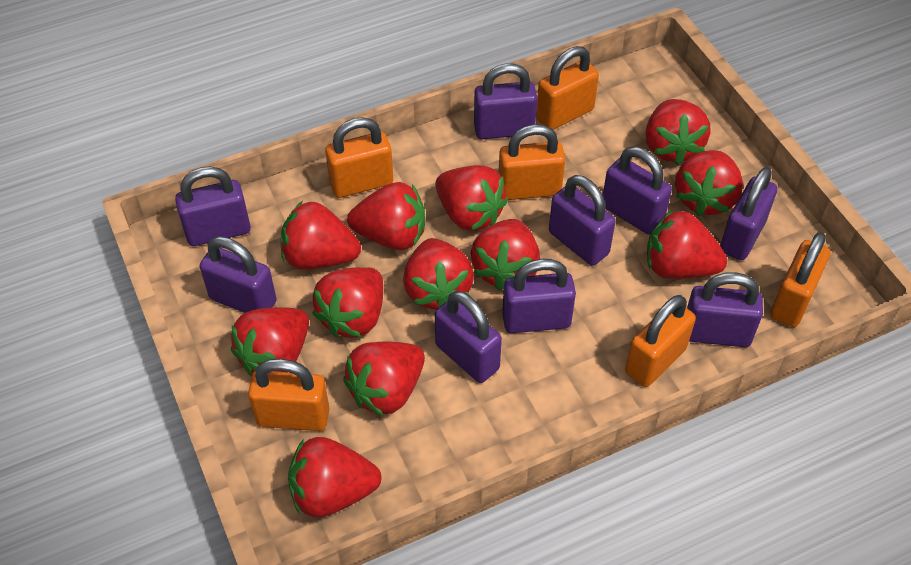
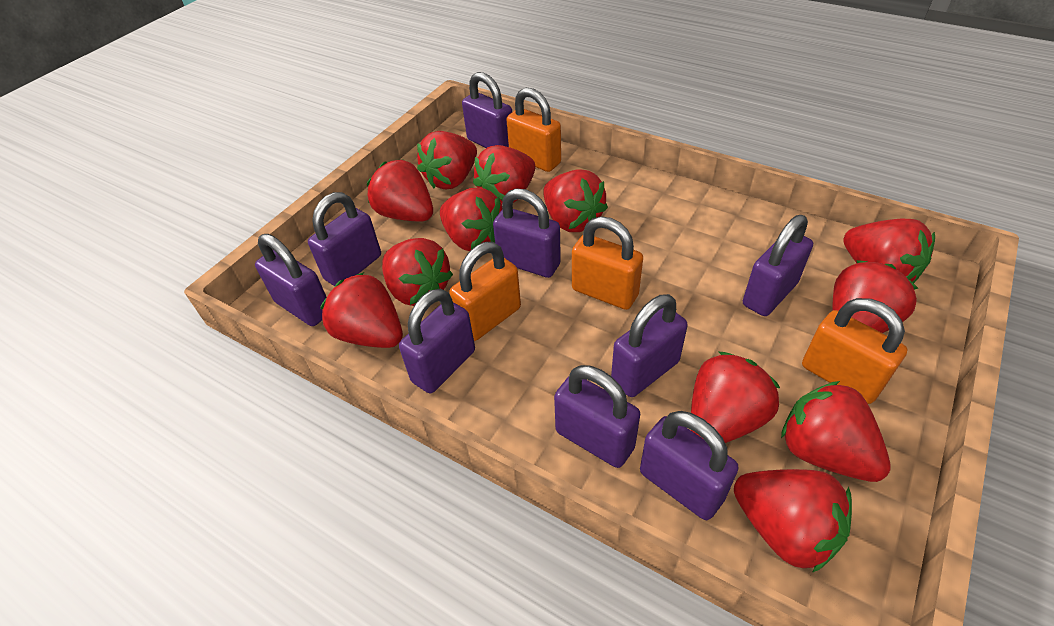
orange padlock: [248,359,330,431] [325,117,393,198] [499,124,565,200] [536,46,599,130] [625,295,696,387] [771,232,830,327] = 6 -> [449,242,521,341] [506,88,561,172] [572,216,643,310] [802,298,908,404] = 4

